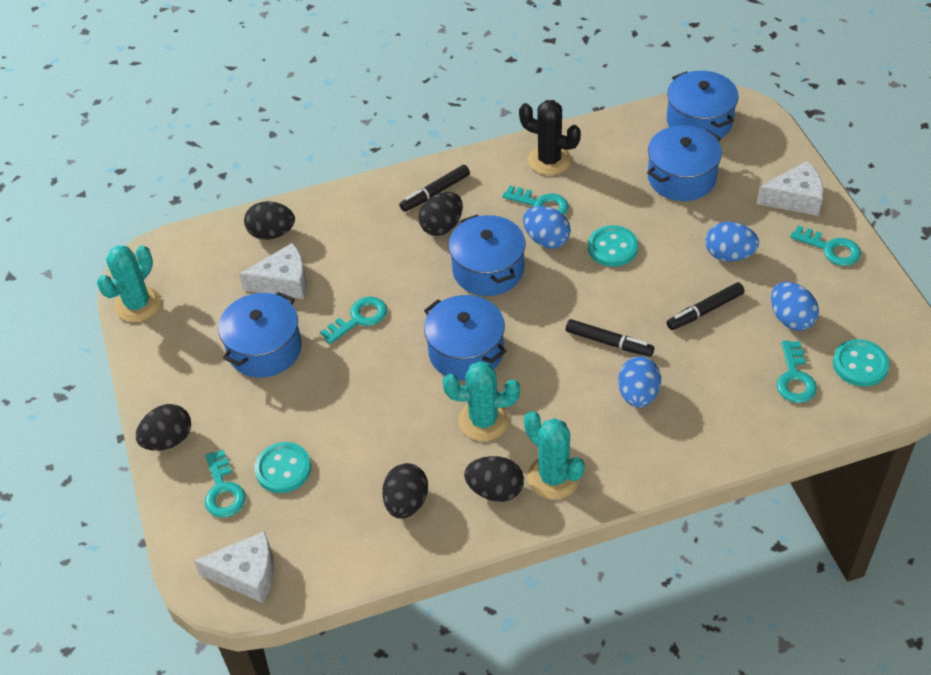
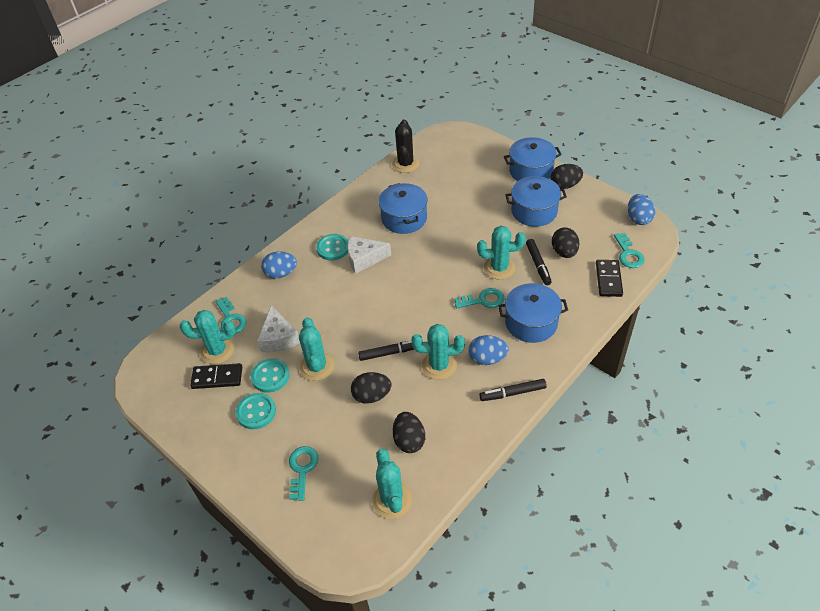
black domino: none = 0 -> [190,363,242,389] [596,260,623,297] = 2
black egg: [136,404,191,451] [244,201,295,240] [382,463,428,519] [418,192,463,236] [464,456,524,502] = 5 -> [351,372,391,403] [393,412,425,453] [550,164,583,189] [552,227,580,258] = 4
blue egg: [523,206,571,248] [618,357,661,408] [705,222,759,262] [771,282,819,331] = 4 -> [261,252,297,279] [468,335,509,365] [628,194,655,225] = 3
blue pot: [218,292,302,378] [424,295,507,381] [449,214,526,296] [647,125,722,201] [667,71,739,138] = 5 -> [379,183,428,234] [498,283,568,343] [504,137,562,181] [505,176,567,227] = 4
turquoise cactus: [97,245,161,322] [443,361,520,441] [524,411,585,499] = 3 -> [180,310,236,364] [299,317,334,381] [372,449,412,519] [411,324,465,380] [477,226,526,280] = 5
turquoise key: [205,450,246,518] [320,297,387,344] [502,186,569,215] [777,340,817,403] [790,225,861,266] = 5 -> [216,297,246,334] [289,446,318,501] [454,288,505,308] [614,233,645,268] = 4
white cheese: [194,531,274,603] [239,243,307,299] [757,161,823,216] = 3 -> [257,305,300,353] [347,236,391,274] = 2

